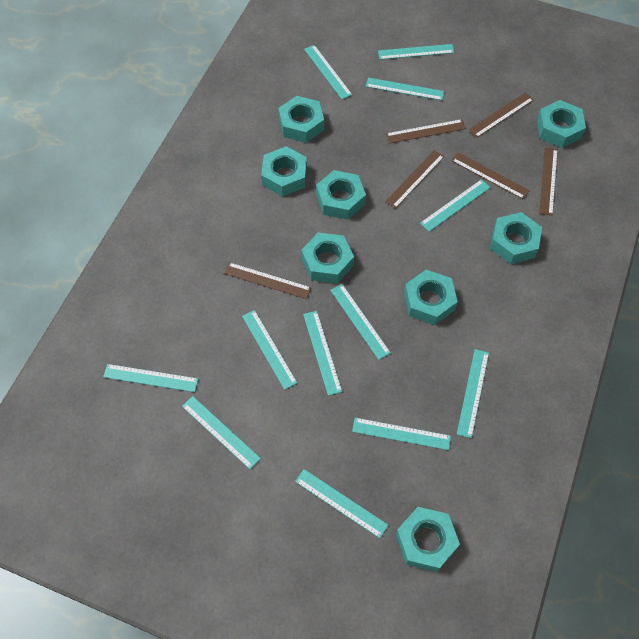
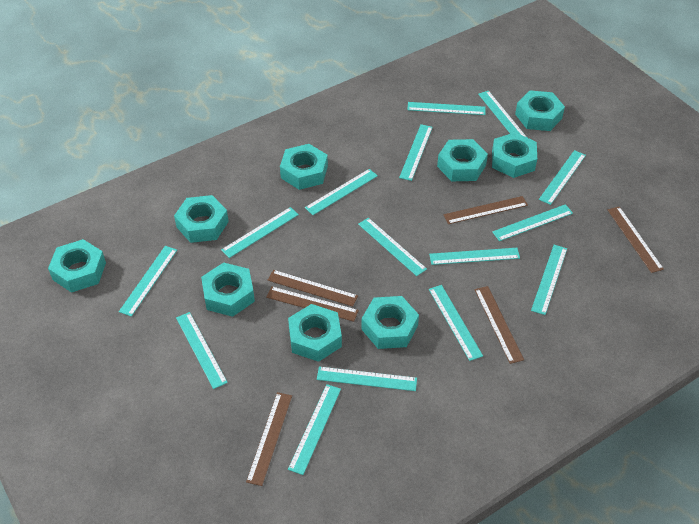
turquoise nut: [261,146,307,196] [278,96,324,143] [301,232,354,284] [316,170,366,220] [396,507,460,572] [404,270,458,325] [490,212,542,264] [537,100,586,148] = 8 -> [48,239,106,293] [174,195,229,243] [201,262,255,317] [280,144,328,190] [288,304,342,362] [361,296,419,349] [437,139,488,181] [492,132,537,178] [515,90,565,131] = 9
turquoise ruler: [103,364,198,392] [182,396,261,469] [242,310,297,390] [295,469,388,538] [303,311,342,396] [304,45,352,99] [330,284,391,360] [352,418,451,450] [366,78,444,100] [378,44,455,60] [420,179,491,232] [457,349,489,438] = 12 -> [119,246,177,317] [176,312,228,389] [221,207,299,258] [288,384,341,475] [305,169,378,215] [317,367,417,391] [358,218,427,276] [399,124,433,181] [407,102,486,115] [429,248,520,265] [429,285,483,361] [478,91,527,137] [492,204,573,241] [531,245,567,315] [539,150,586,205] = 15

